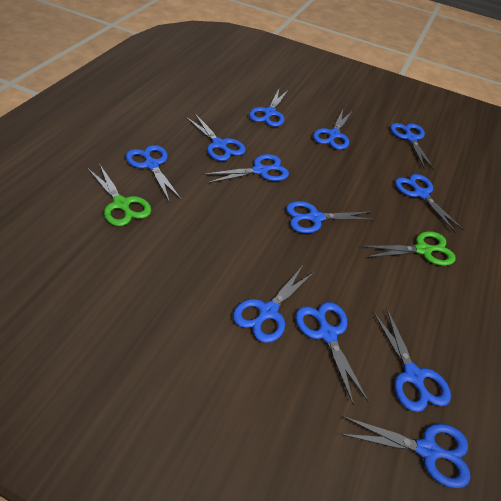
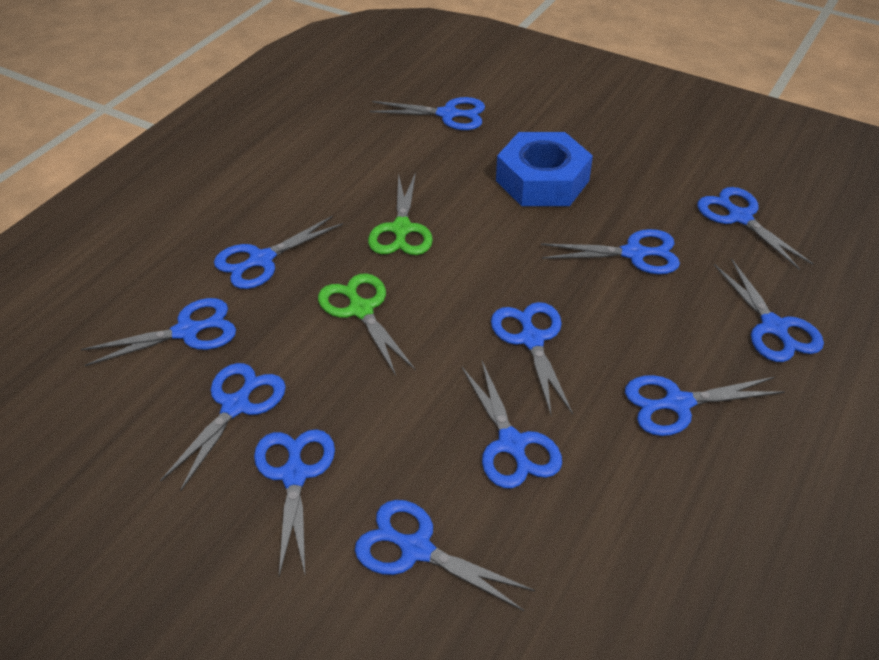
blue nut: none = 0 -> [496,132,593,206] = 1

